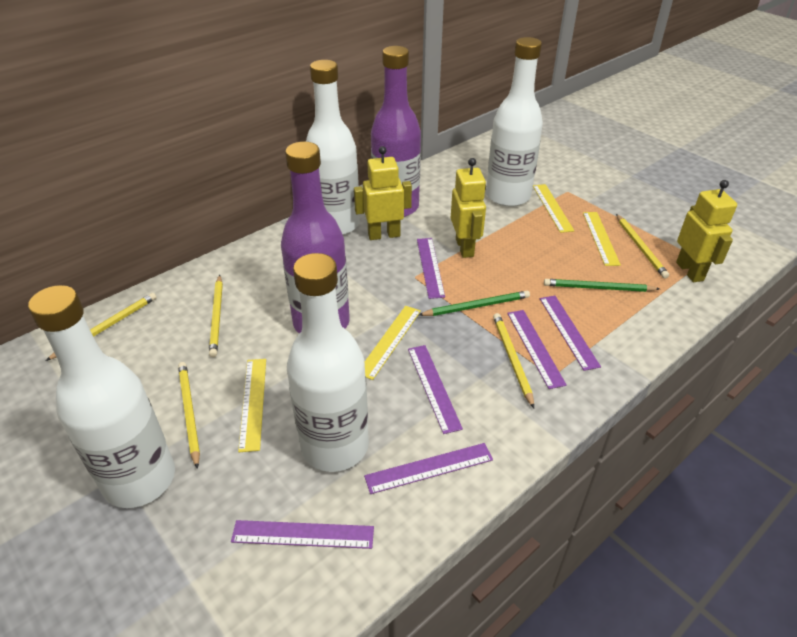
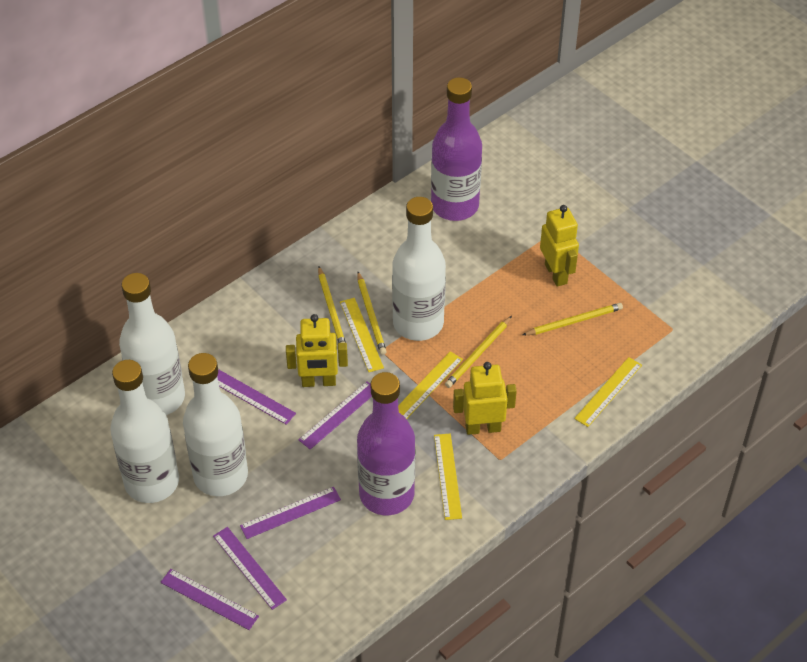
green pencil: [419,290,530,316] [544,279,660,292] = 2 -> none = 0
purple ruler: [231,520,374,549] [364,443,493,494] [408,345,463,434] [417,238,445,299] [507,310,567,389] [540,296,601,371] = 6 -> [160,569,259,630] [213,527,287,610] [217,369,296,425] [240,487,341,539] [299,381,372,449] = 5
yellow pencil: [45,293,157,361] [178,362,200,469] [209,275,223,357] [493,313,534,408] [616,214,669,279] = 5 -> [318,267,346,343] [357,272,387,355] [445,316,512,388] [522,303,623,335] = 4

